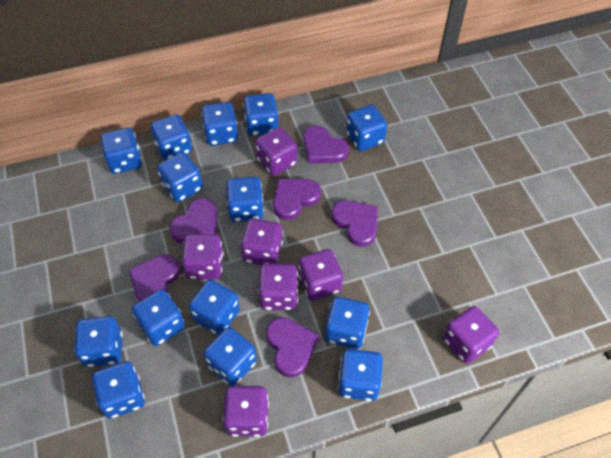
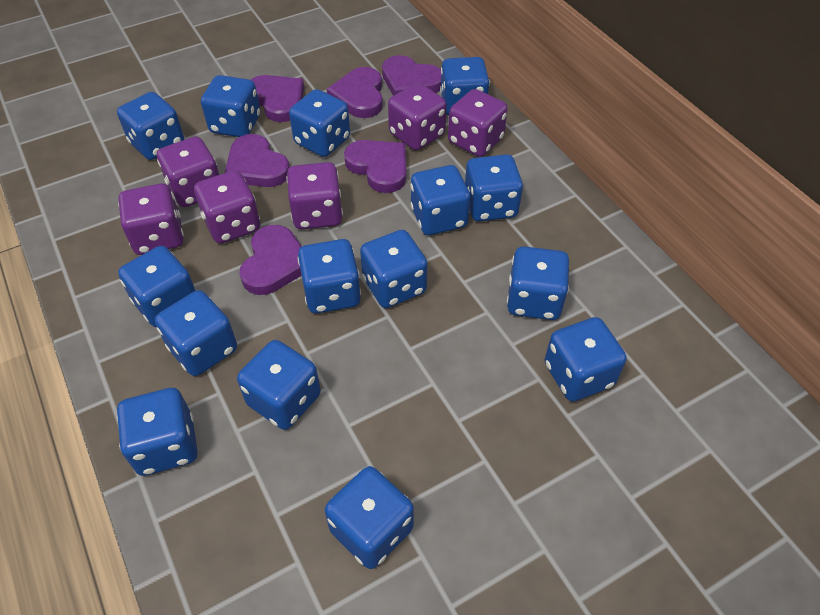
blue dice: [74,316,122,367] [92,361,145,419] [101,128,142,174] [132,289,185,346] [150,114,192,161] [157,152,203,202] [189,280,240,335] [201,102,238,146] [203,327,257,386] [226,177,264,222] [243,93,279,136] [325,297,370,349] [338,349,383,401] [346,105,387,151] = 14 -> [117,92,184,160] [117,388,198,476] [118,246,196,327] [155,290,237,376] [201,75,260,137] [237,340,321,430] [289,89,350,157] [298,239,361,314] [325,466,414,569] [360,230,428,308] [410,165,471,235] [440,57,490,115] [465,154,523,222] [507,246,569,320] [544,317,627,402] = 15
purple dice: [182,234,224,280] [223,386,269,437] [240,218,283,265] [255,127,297,176] [258,264,298,310] [298,249,343,301] [443,306,499,364] = 7 -> [118,183,184,255] [157,136,219,207] [194,170,260,244] [286,162,343,229] [388,83,447,150] [448,89,508,157] = 6

